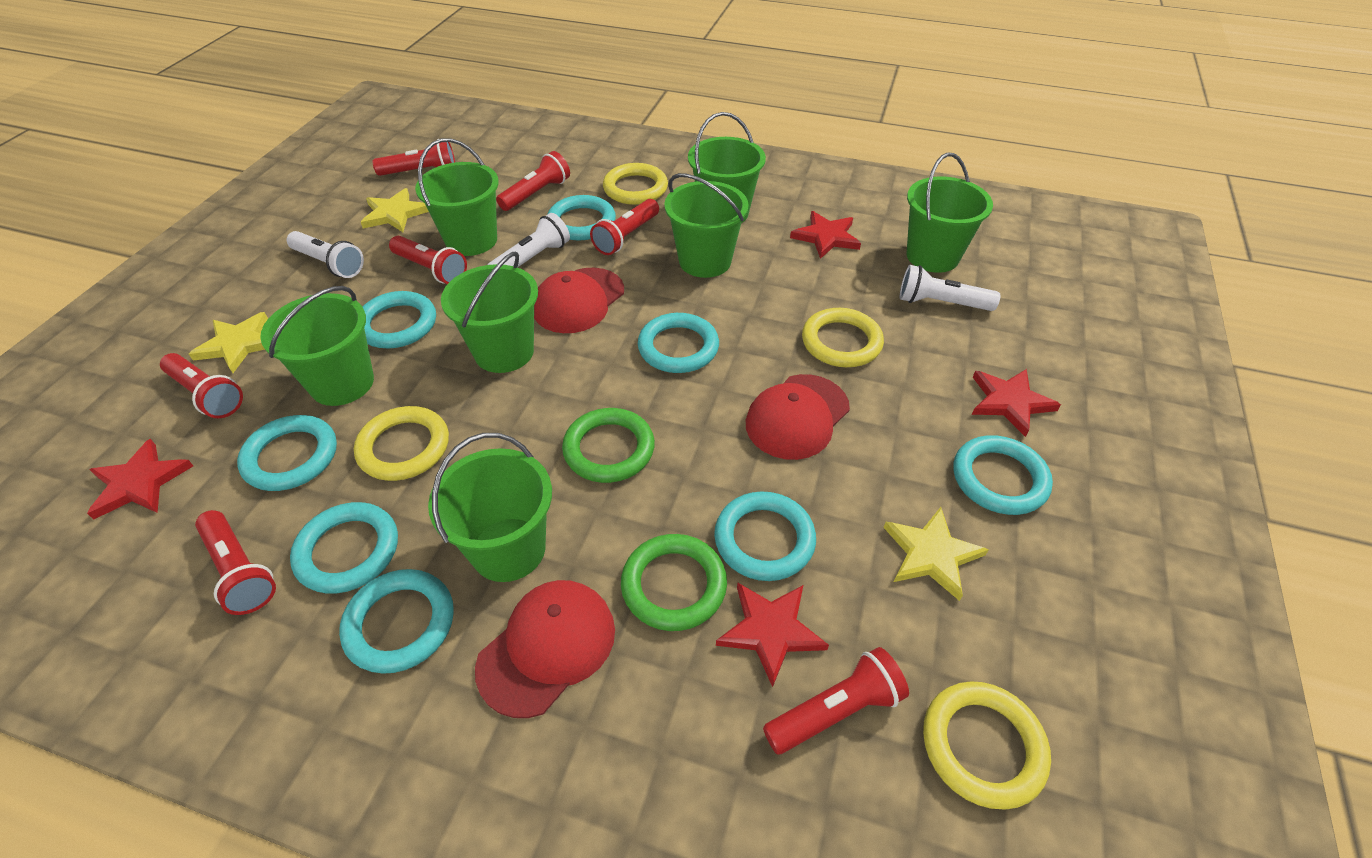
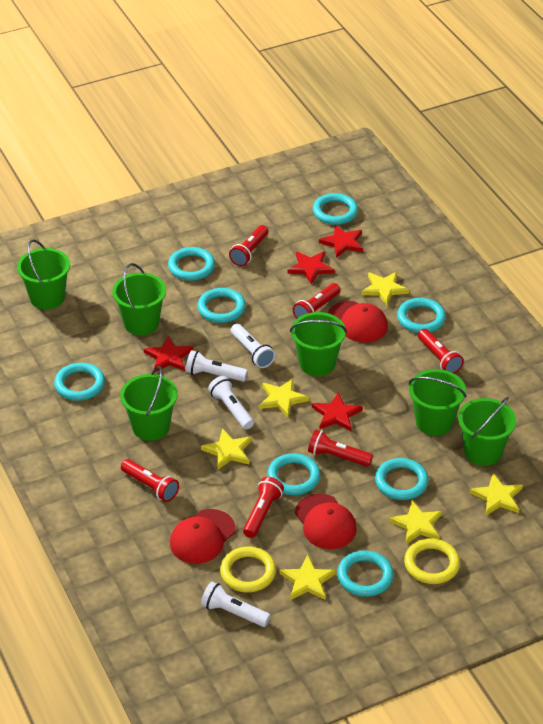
green bucket: [260,286,374,406] [415,138,499,256] [428,433,552,582] [441,252,538,373] [664,173,749,278] [688,112,766,223] [906,153,993,273] = 7 -> [17,239,70,310] [112,263,166,335] [120,366,177,441] [290,312,347,376] [409,369,466,436] [458,397,516,466] = 6
green ring: [562,408,655,483] [621,534,727,631] = 2 -> none = 0
red flashlight: [160,353,243,418] [195,510,276,615] [372,139,455,176] [389,236,467,284] [496,151,570,211] [590,199,659,255] [763,647,909,754] = 7 -> [121,459,179,502] [229,225,268,266] [243,477,284,538] [293,283,341,319] [308,430,373,467] [418,329,464,373] = 6
white flashlight: [287,231,364,278] [488,213,570,268] [900,265,1000,311] = 3 -> [186,350,248,382] [201,582,271,627] [208,376,254,430] [230,324,275,368] = 4
yellow ring: [354,406,449,481] [603,163,668,205] [802,308,884,367] [923,681,1051,810] = 4 -> [220,547,276,593] [404,538,460,584] = 2
yellow star: [189,312,268,373] [361,188,429,232] [883,507,989,601] = 3 -> [201,428,252,470] [259,378,309,417] [280,555,336,600] [361,272,409,306] [389,501,443,544] [470,473,523,516] = 6

